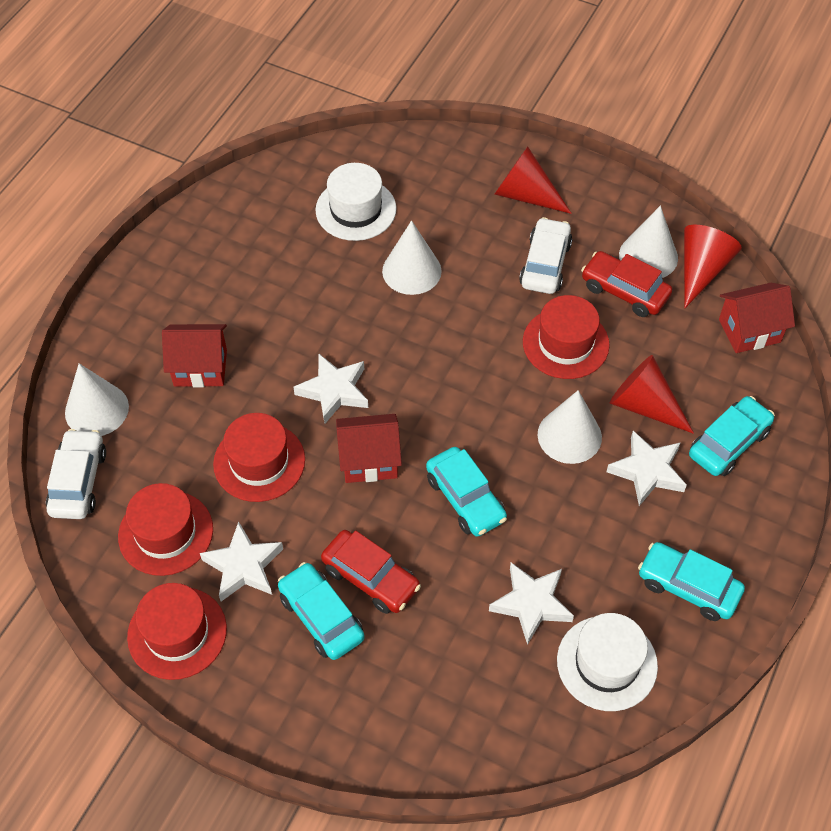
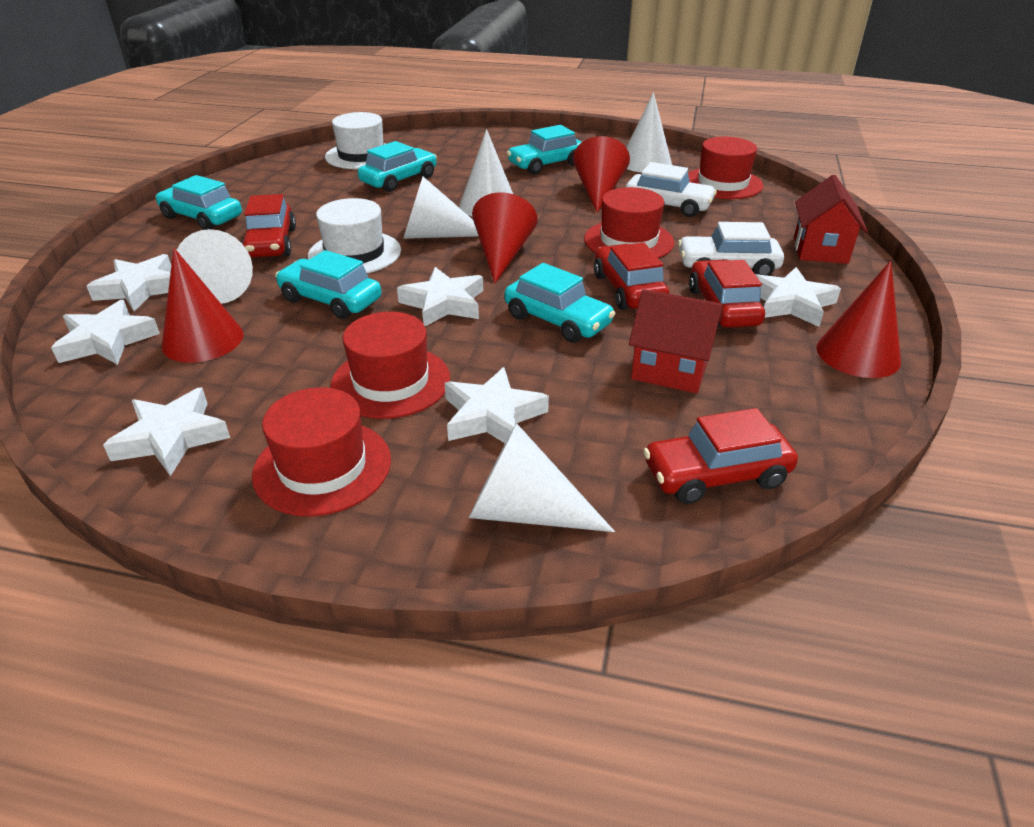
red car: [321,530,421,614] [581,251,672,317] = 2 -> [241,194,296,258] [594,242,669,310] [643,408,798,504] [689,259,765,328] = 4
red cone: [495,147,572,214] [610,355,694,434] [684,225,742,308] = 3 -> [162,248,244,363] [472,192,537,283] [573,136,630,213] [816,261,901,378] = 4
red house: [162,324,227,387] [336,414,402,483] [719,283,795,353] = 3 -> [629,289,723,393] [794,175,868,264] = 2
turquoise car: [278,562,365,660] [426,447,507,537] [638,542,745,621] [689,396,775,476] = 4 -> [155,175,242,230] [275,250,381,319] [358,141,437,192] [504,263,616,343] [507,125,582,174] = 5
white cone: [65,363,129,436] [382,221,442,295] [538,390,602,464] [619,206,678,278] = 4 -> [177,229,253,304] [403,177,478,239] [459,129,513,216] [469,423,615,532] [626,92,672,173] = 5
white star: [200,522,283,601] [293,354,368,424] [489,563,574,645] [607,431,687,506] = 4 -> [51,300,160,365] [87,254,171,311] [103,387,230,476] [397,267,483,326] [444,367,549,443] [755,267,841,327] = 6

